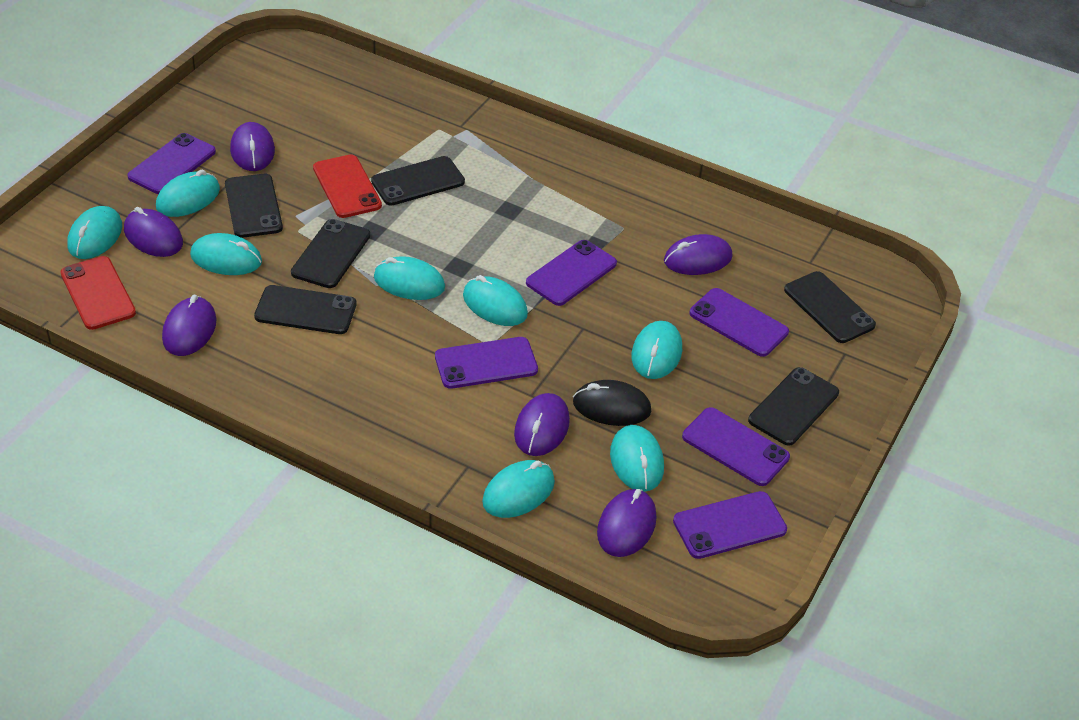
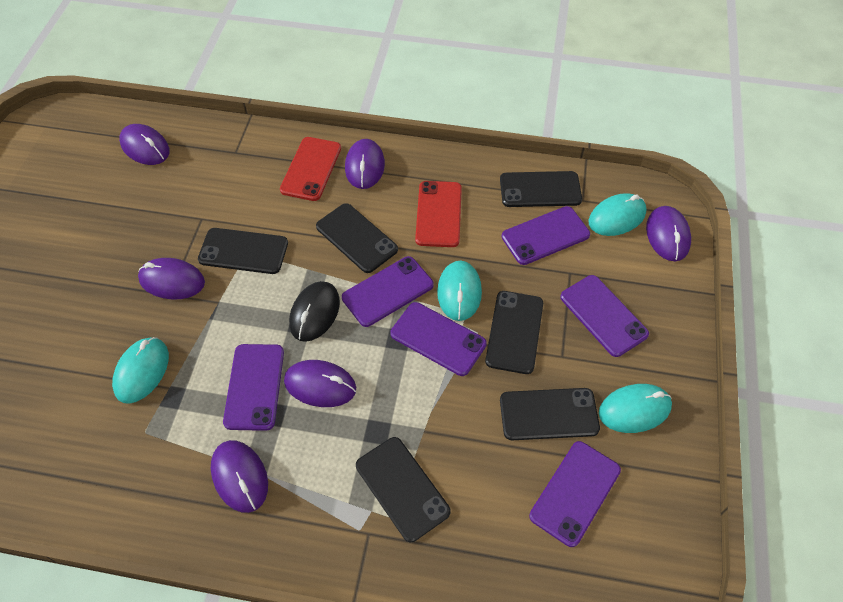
turquoise mouse: [67,206,122,259] [156,170,220,217] [190,233,262,275] [374,256,445,300] [463,275,528,326] [482,460,555,518] [610,425,664,492] [632,321,682,379] = 8 -> [112,337,169,404] [437,261,482,321] [588,193,647,236] [599,384,672,433] = 4

